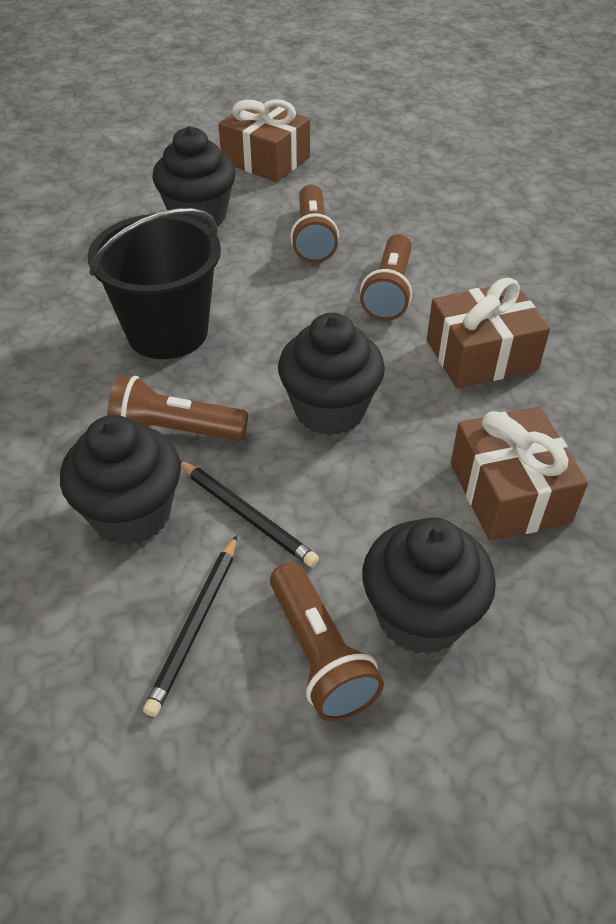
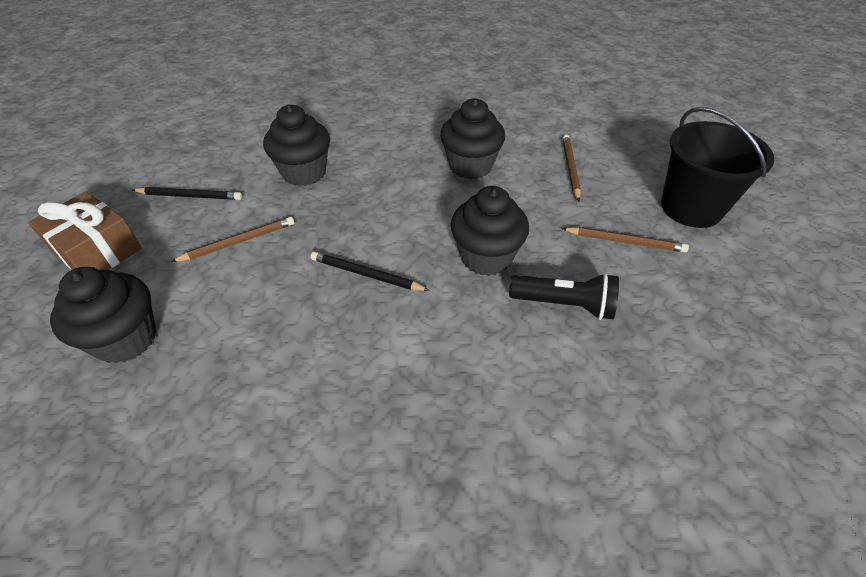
black flashlight: none = 0 -> [509,273,619,320] = 1
brown flashlight: [107,375,248,441] [270,562,384,721] [290,185,339,263] [360,234,412,321] = 4 -> none = 0
brown gift: [218,99,310,182] [427,278,550,388] [451,406,588,541] = 3 -> [28,192,142,270] = 1
brown pencil: none = 0 -> [171,217,295,262] [561,227,689,252] [562,135,581,201] = 3

